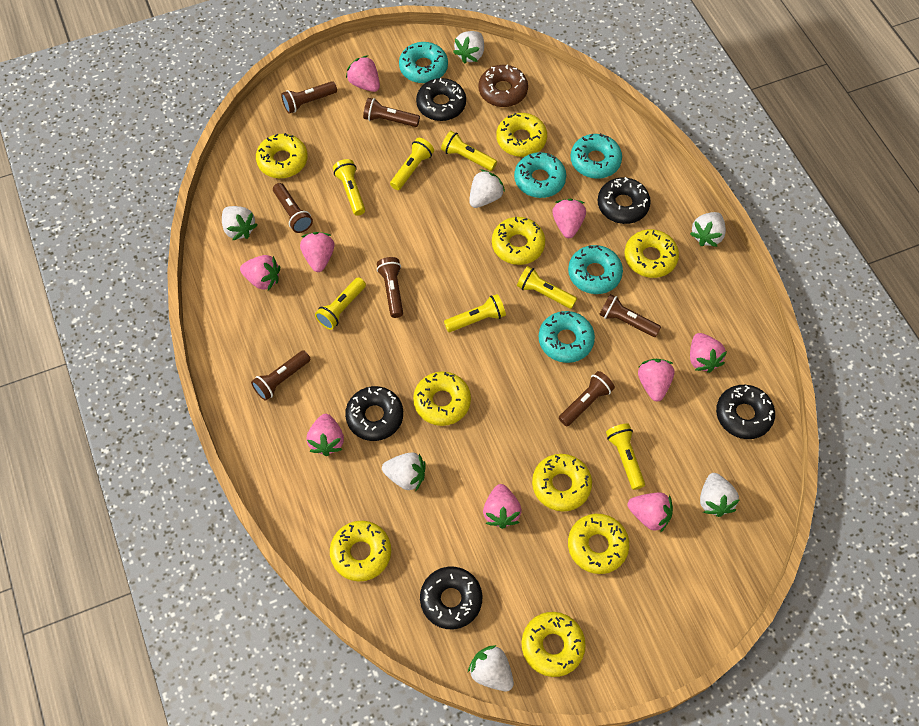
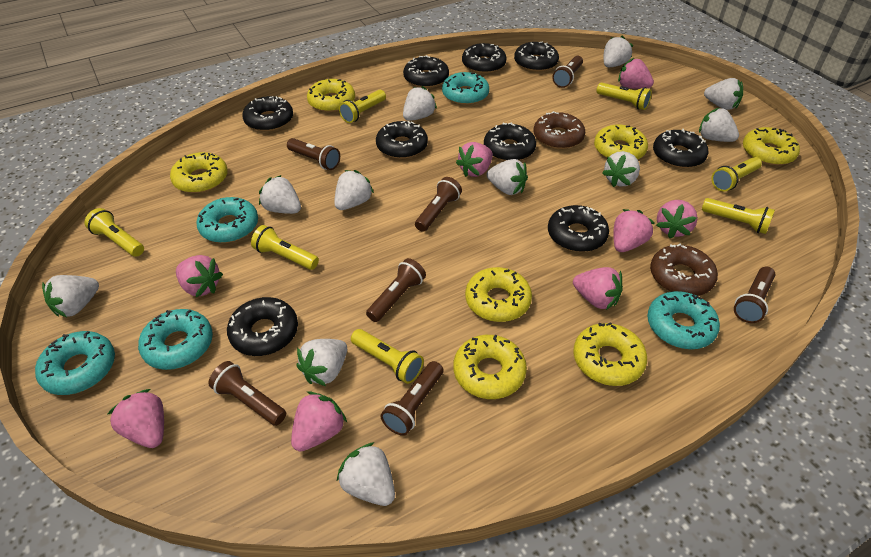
black donut: [345,386,403,441] [416,78,466,121] [420,567,482,629] [598,177,651,224] [716,385,775,439] = 5 -> [227,297,298,356] [242,96,293,132] [376,121,428,159] [403,55,449,88] [462,43,507,74] [484,123,536,161] [514,42,559,72] [548,205,609,252] [653,129,708,168] = 9
brown donut: [479,64,528,107] = 1 -> [534,111,585,149] [650,244,718,296] = 2
pink strawberry: [240,255,280,290] [300,232,334,272] [306,414,344,456] [346,55,380,92] [483,484,522,529] [552,199,586,238] [628,493,673,533] [638,359,675,402] [690,333,727,373] = 9 -> [107,389,164,448] [176,255,223,297] [291,391,347,452] [456,142,493,177] [573,267,623,310] [613,209,655,252] [618,58,654,89] [656,200,698,238] = 8
white strawberry: [222,206,257,241] [382,452,426,491] [453,31,484,64] [468,645,514,691] [469,169,505,208] [690,212,726,247] [700,473,740,517] = 7 -> [42,275,99,317] [259,175,301,214] [297,339,347,386] [334,170,374,210] [337,442,395,506] [403,86,437,121] [487,159,528,195] [602,151,640,187] [603,35,633,67] [699,108,739,142] [704,78,743,110] = 11
yellow donut: [256,133,308,178] [330,521,391,582] [413,371,471,426] [492,217,545,265] [496,113,547,157] [521,612,586,677] [532,454,592,511] [568,514,629,574] [624,229,679,278] = 9 -> [170,152,228,193] [307,79,355,112] [453,335,527,399] [465,267,532,322] [573,322,647,386] [594,124,648,159] [743,127,800,166] = 7

